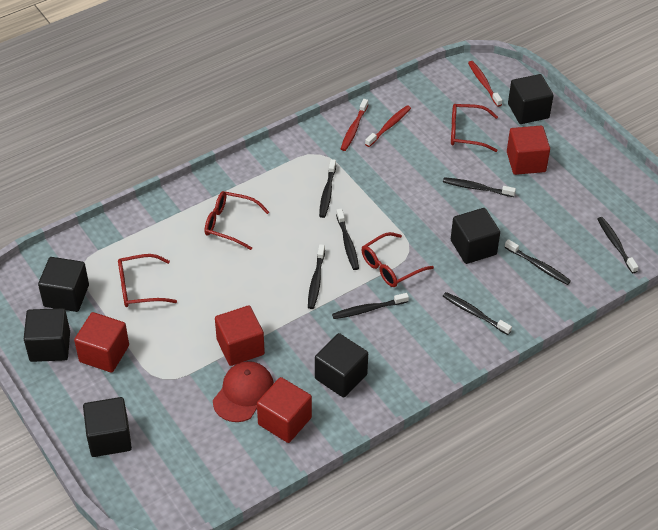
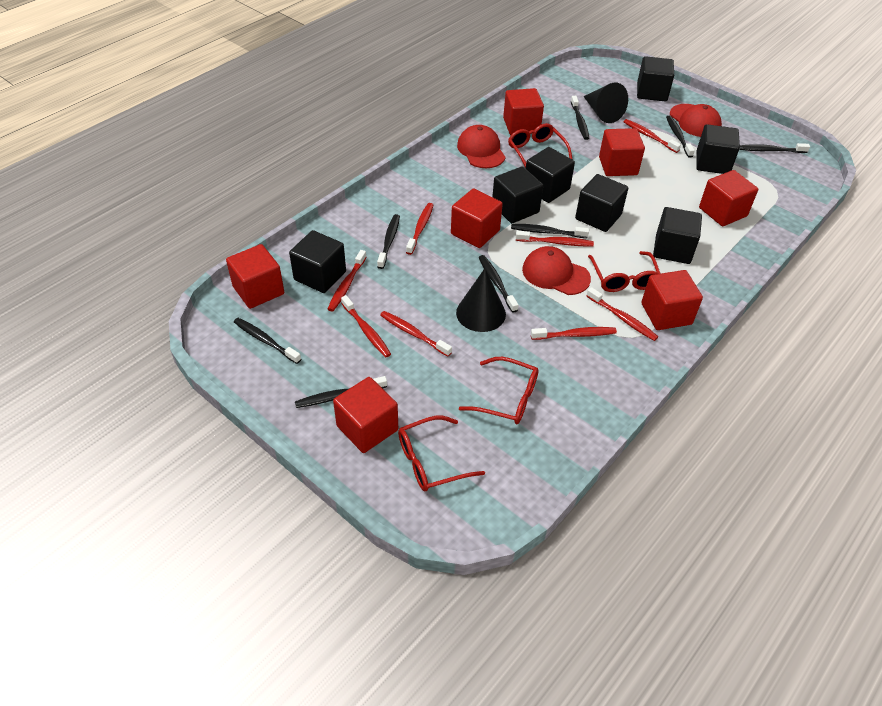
black cone: none = 0 -> [456,268,506,332] [583,83,628,123] = 2
black cube: [24,308,70,362] [38,257,89,312] [83,397,132,457] [315,333,368,398] [451,208,500,264] [508,74,554,124] = 6 -> [289,230,346,293] [492,166,543,223] [526,147,575,203] [575,174,628,232] [637,56,674,101] [653,207,702,264] [696,124,740,174] = 7
red cap: [213,361,274,422] = 1 -> [457,125,505,168] [522,246,591,295] [670,104,722,137] = 3
red cube: [74,312,129,373] [215,305,265,366] [257,377,312,443] [507,126,550,175] = 4 -> [226,244,284,309] [333,377,398,453] [451,189,503,248] [503,88,544,135] [599,128,645,176] [641,270,703,330] [699,170,758,226] = 7
red toothbrush: [341,99,368,151] [365,105,411,147] [468,61,502,107] = 3 -> [328,250,366,312] [341,295,391,358] [380,311,452,357] [406,203,433,255] [516,231,594,246] [531,327,617,340] [587,287,658,341] [623,119,681,153] = 8

